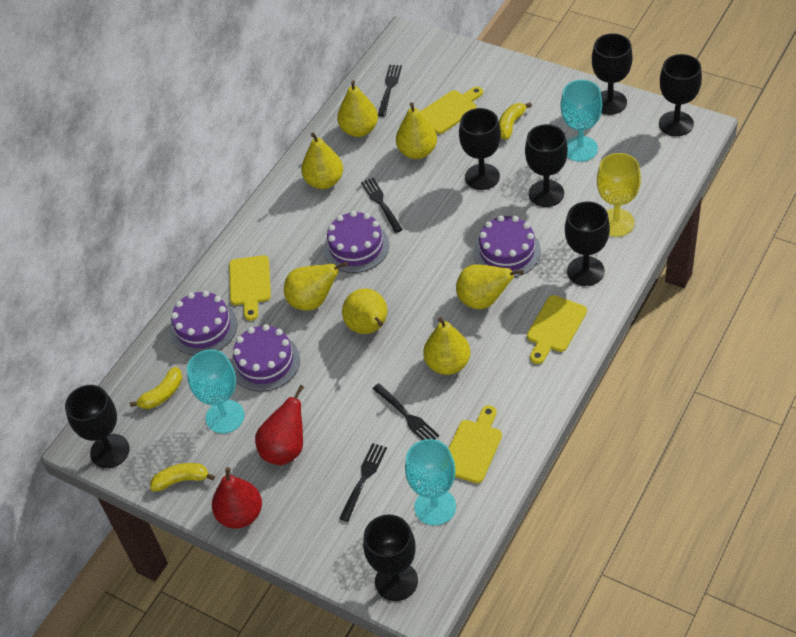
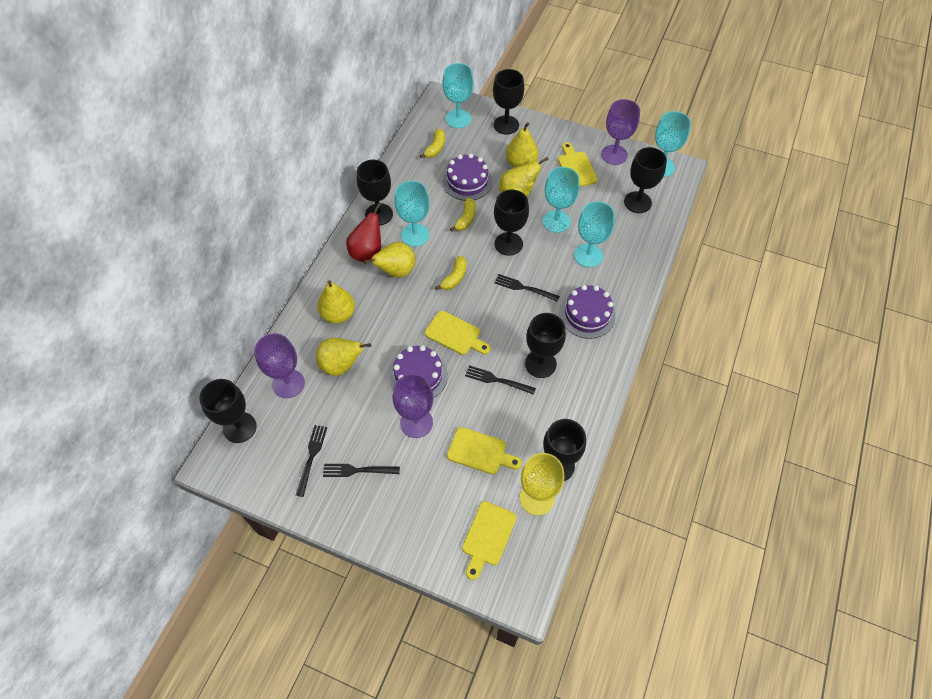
purple cake: [170,291,238,355] [231,324,300,392] [324,211,389,273] [474,215,541,277] = 4 -> [389,345,448,398] [443,154,492,201] [560,285,616,339] = 3
purple goblet: none = 0 -> [254,333,305,398] [392,374,434,438] [601,99,640,165] = 3
red pear: [212,467,262,529] [255,385,304,465] = 2 -> [346,203,381,262] = 1
turquoise goblet: [187,349,245,433] [405,439,456,526] [560,80,602,162] = 3 -> [395,181,430,247] [442,63,474,128] [543,167,580,233] [574,201,615,267] [655,111,691,177] = 5
yellow pear: [284,262,348,311] [301,133,343,189] [337,80,378,137] [342,288,387,334] [396,103,437,159] [423,317,470,375] [456,264,524,309] = 7 -> [316,338,371,376] [317,280,355,324] [364,242,415,278] [499,157,549,197] [506,122,539,168] = 5

